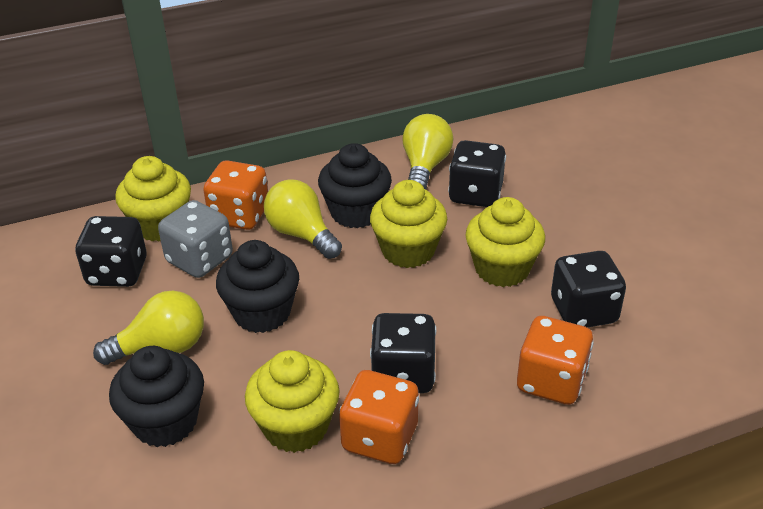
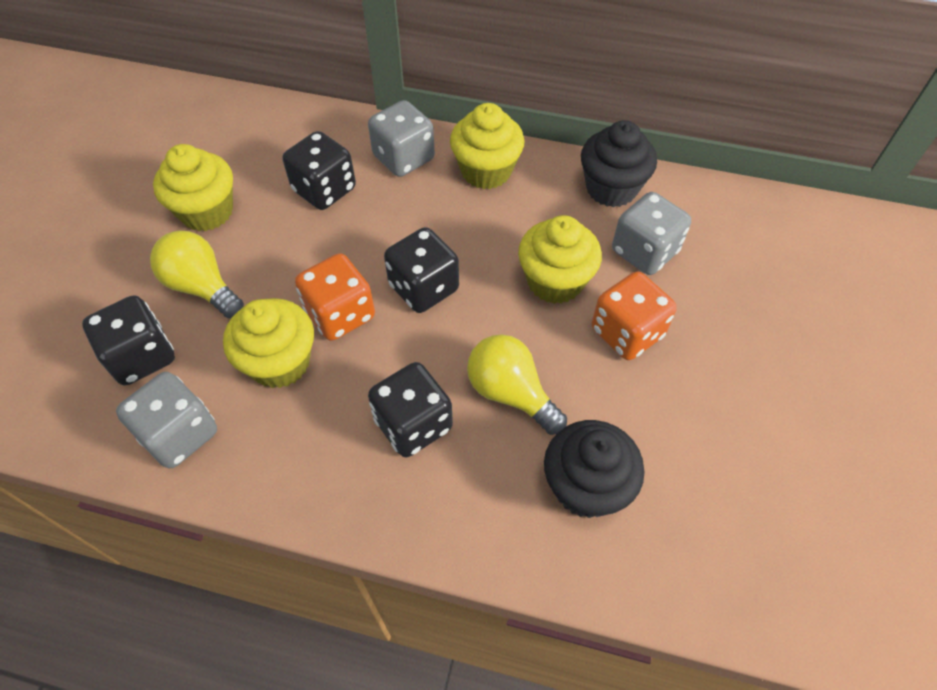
black cupcake: [109,346,204,447] [216,240,299,333] [318,143,392,228] = 3 -> [544,420,644,518] [581,120,657,207] = 2
grey dice: [158,200,233,278] = 1 -> [116,372,217,468] [368,100,435,177] [612,192,691,275] = 3
orange dice: [203,160,268,230] [339,370,419,464] [517,316,594,405] = 3 -> [295,253,375,341] [592,272,677,360] = 2
yellow light bulb: [93,291,204,365] [264,179,342,259] [403,114,453,189] = 3 -> [150,230,244,318] [467,335,567,435] = 2

